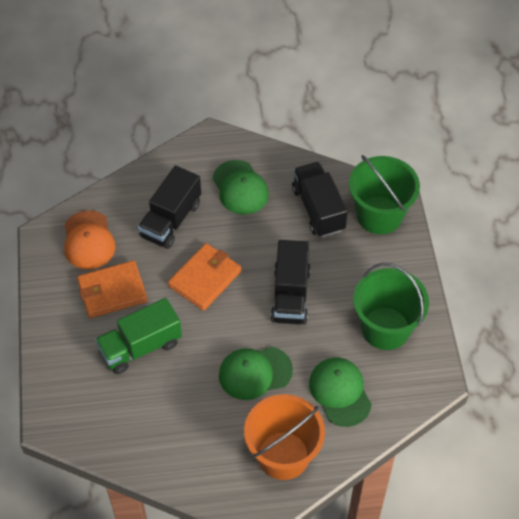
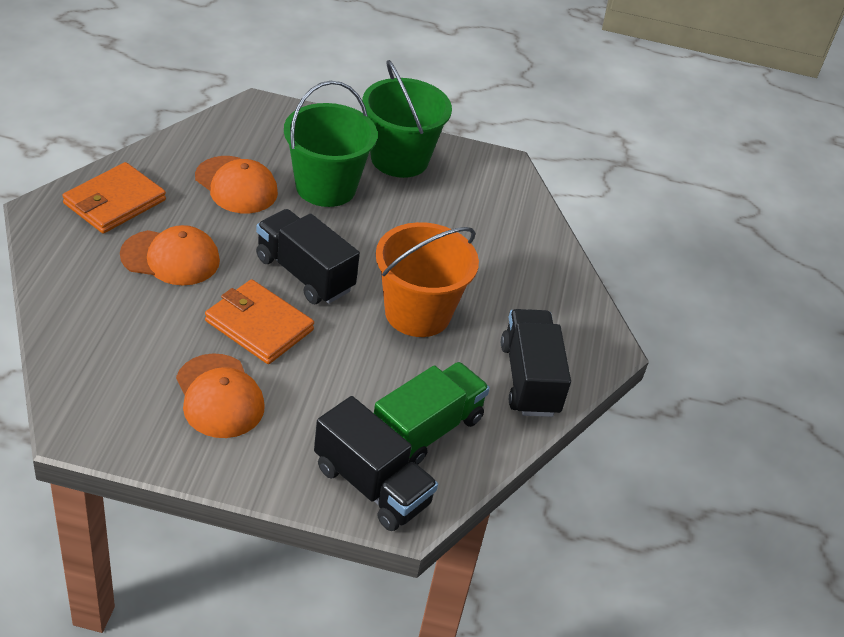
green cap: [213,160,269,215] [219,347,293,400] [309,358,372,427] = 3 -> none = 0
orange cap: [64,210,115,270] = 1 -> [120,225,220,285] [176,353,265,438] [195,156,278,213] = 3

